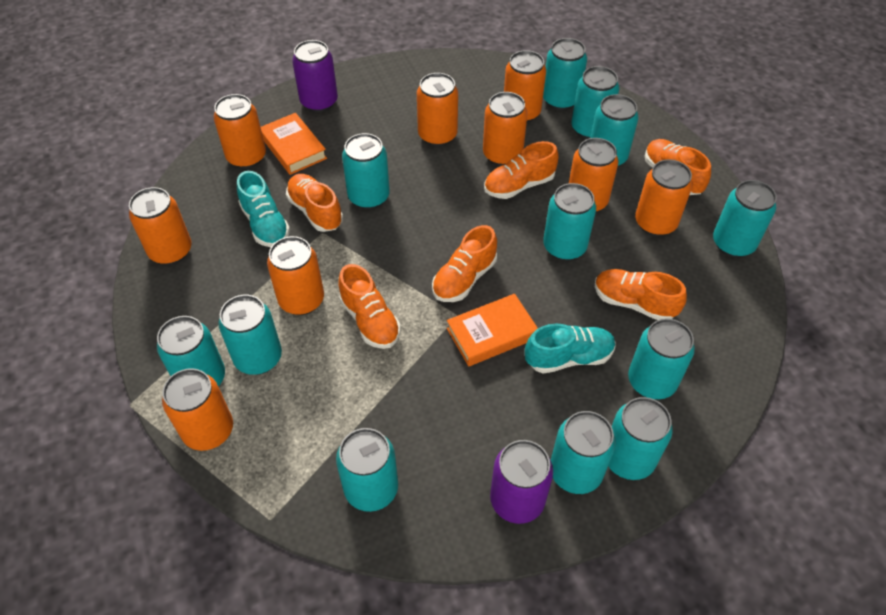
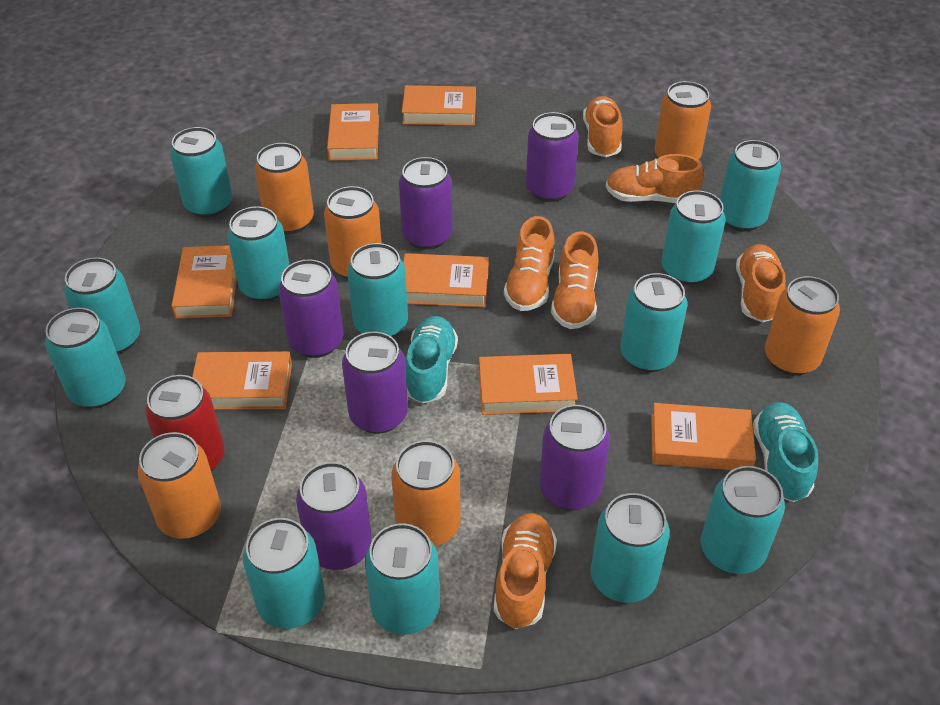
orange book: [261,113,327,175] [447,294,538,366] = 2 -> [171,246,237,319] [192,351,292,410] [327,103,379,161] [402,85,476,126] [403,253,489,308] [479,354,578,415] [651,403,756,470] = 7
orange can: [129,187,191,265] [162,368,233,451] [214,94,266,169] [267,236,324,315] [417,73,458,146] [483,92,528,166] [504,50,546,123] [569,138,619,212] [635,159,693,236] = 9 -> [138,432,221,539] [254,143,314,234] [324,186,382,279] [391,440,461,547] [655,81,711,160] [765,276,840,376] = 6
purple can: [292,40,338,112] [490,440,553,524] = 2 -> [279,259,344,358] [296,462,372,570] [342,332,408,434] [399,157,453,250] [526,112,579,202] [539,405,610,510] = 6
red can: none = 0 -> [145,375,224,472] = 1

